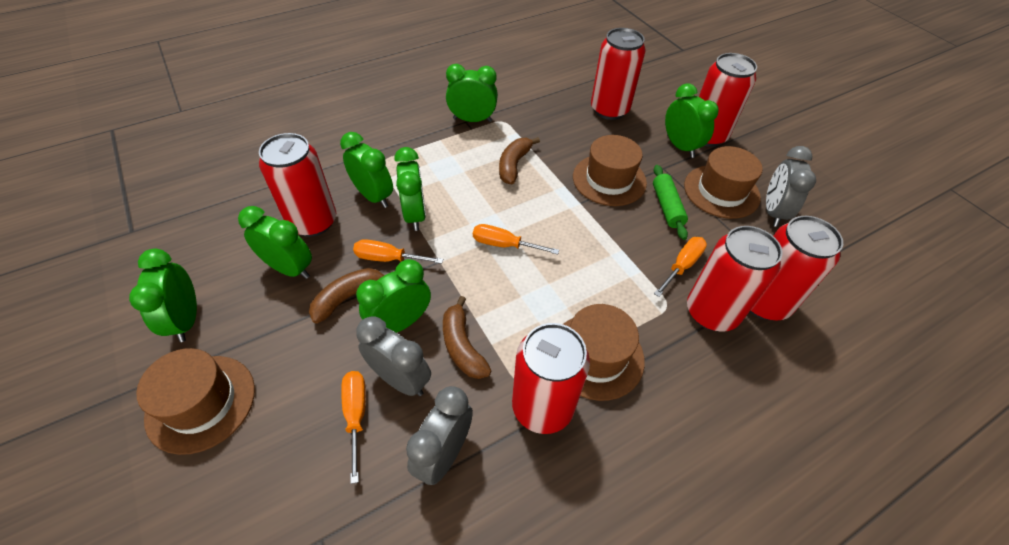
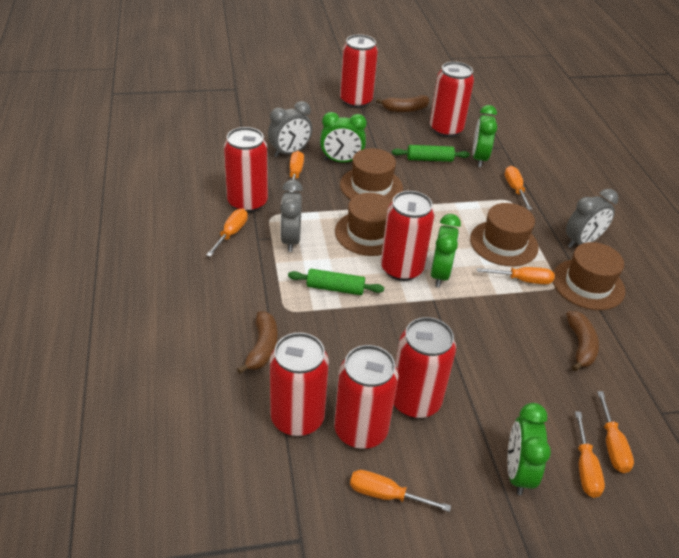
green clock: [129,249,197,342] [238,206,312,279] [340,132,393,208] [356,259,431,333] [394,147,426,231] [446,64,498,122] [665,83,719,158] = 7 -> [320,112,367,162] [431,214,461,287] [473,105,497,167] [507,403,551,495] = 4
green rolling pin: [653,165,688,240] = 1 -> [288,269,384,295] [392,145,470,162] = 2
orange screwdriver: [341,371,366,484] [353,239,443,264] [473,224,559,255] [654,237,707,297] = 4 -> [206,209,248,257] [289,151,304,192] [350,470,451,512] [477,267,554,284] [505,166,532,210] [575,411,605,498] [597,391,634,473] = 7
red can: [259,133,336,237] [512,323,590,434] [591,28,645,120] [687,226,783,332] [699,53,757,147] [750,216,843,321] = 6 -> [224,127,268,213] [270,332,329,436] [334,345,399,449] [340,35,378,108] [381,191,435,281] [394,317,456,418] [430,62,474,137] = 7

